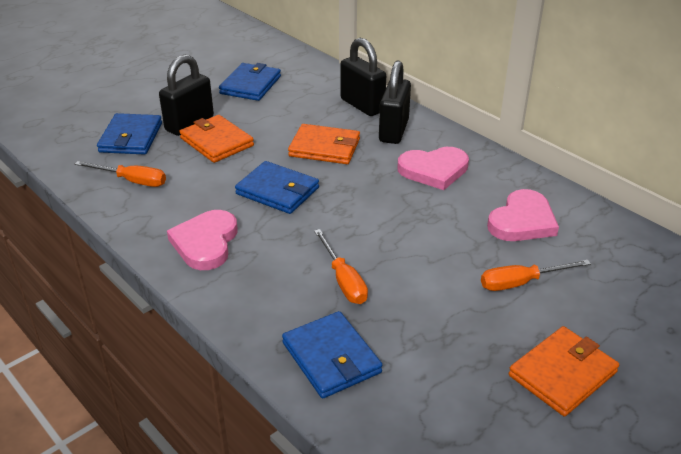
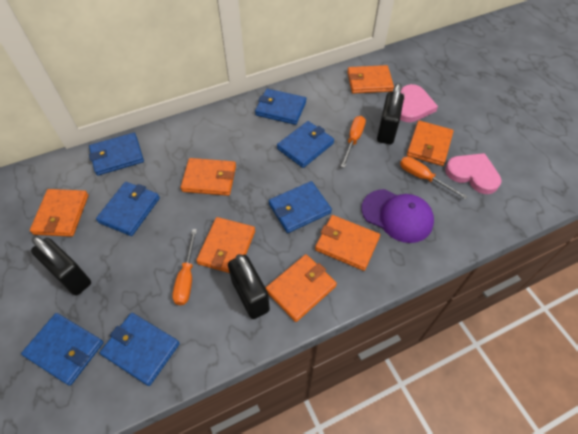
blue wallet: [97,113,162,155] [219,63,281,101] [235,161,319,214] [282,311,382,399] = 4 -> [21,313,104,386] [89,133,144,176] [96,182,160,236] [100,313,180,386] [255,89,306,125] [269,181,332,233] [277,121,334,168] = 7
orange wallet: [179,115,254,163] [288,124,360,164] [509,326,619,416] = 3 -> [30,189,88,237] [181,158,236,196] [196,217,255,273] [266,254,337,322] [315,215,380,271] [347,65,394,93] [407,121,454,166] = 7
pink heart: [167,210,237,270] [397,147,469,190] [487,189,559,241] = 3 -> [400,84,438,122] [445,153,502,194] = 2
purple cap: none = 0 -> [361,189,434,243] = 1

